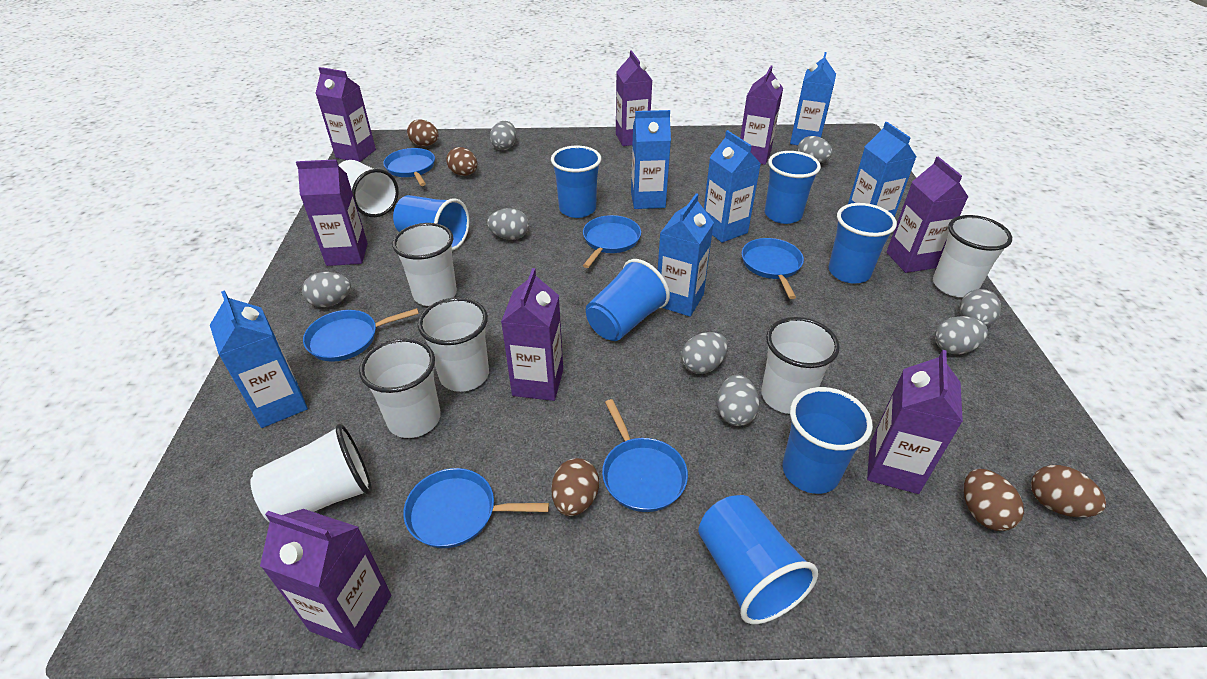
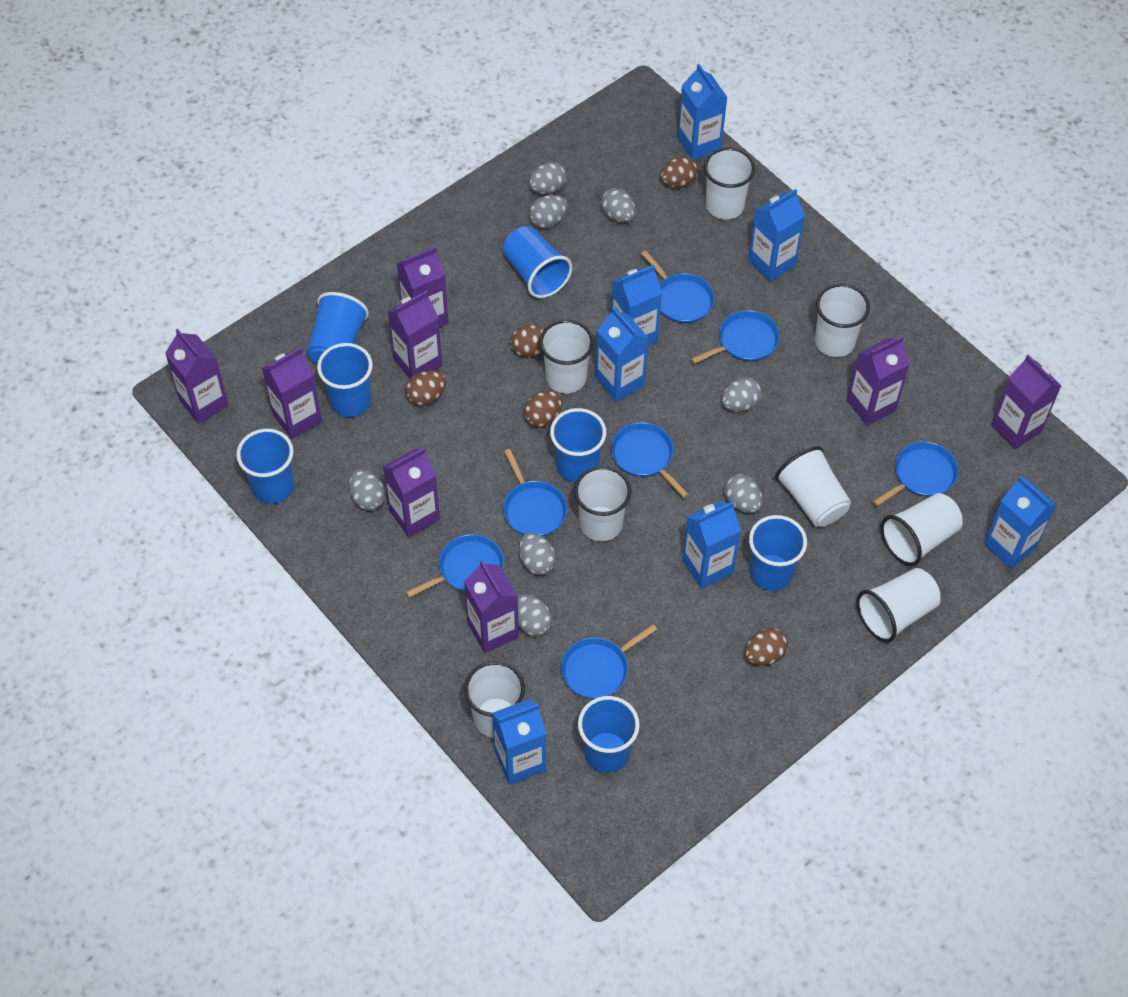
blue carton: [210,290,308,428] [631,110,671,209] [658,193,714,317] [704,130,761,243] [790,52,836,145] [848,122,916,217] = 6 -> [492,699,546,785] [595,307,648,402] [611,265,662,346] [677,64,727,160] [682,501,741,589] [748,189,805,282] [984,476,1056,569] = 7
blue pan: [303,308,419,362] [383,148,435,186] [403,468,549,548] [583,215,641,268] [602,399,688,512] [742,238,804,299] = 6 -> [406,534,504,598] [503,449,567,536] [561,624,657,699] [611,422,689,498] [641,251,715,323] [691,310,780,364] [873,442,958,506] = 7
white cup: [250,424,372,523] [338,160,399,217] [359,338,441,438] [392,223,457,306] [418,297,489,392] [761,317,840,414] [933,215,1012,297] = 7 -> [464,661,525,738] [539,320,594,393] [574,466,632,541] [704,147,755,220] [775,446,851,527] [815,284,870,357] [857,568,941,643] [881,493,963,566] = 8

